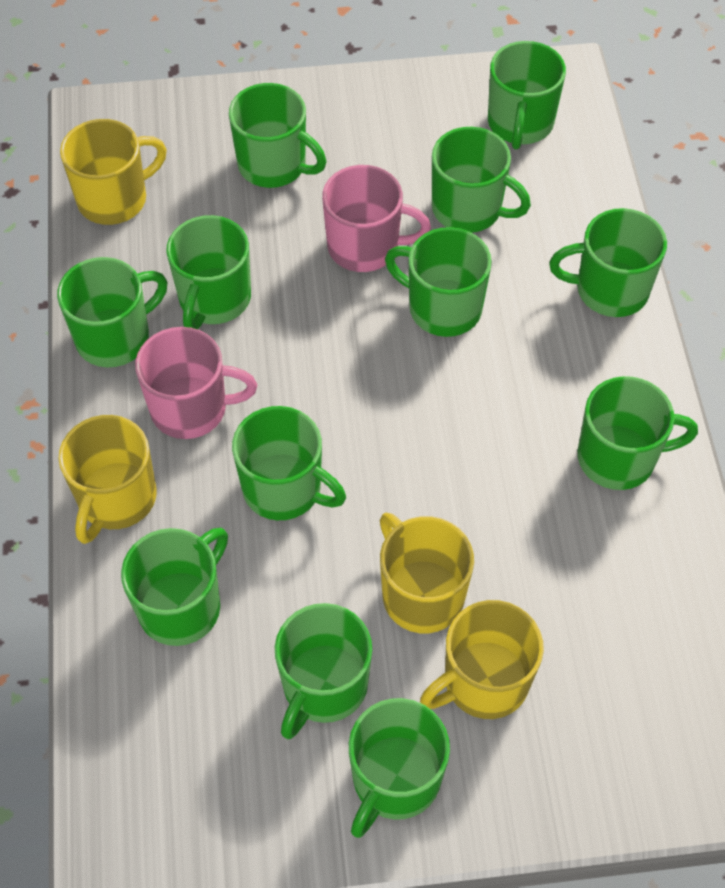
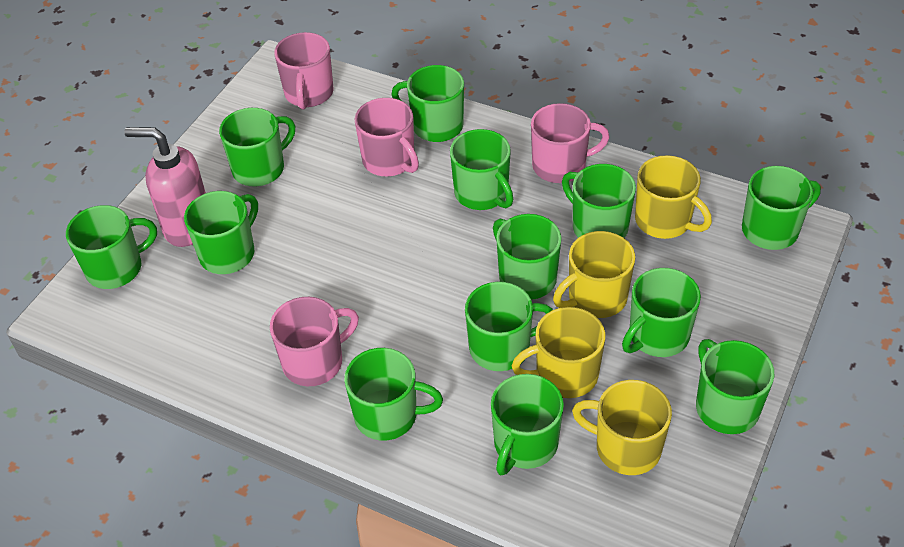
green mug: [57,257,168,367] [121,528,228,646] [166,215,251,330] [229,83,326,188] [232,406,346,520] [275,603,372,739] [349,698,450,838] [385,227,492,337] [432,127,531,233] [488,41,566,150] [549,208,667,317] [578,376,698,490] = 12 -> [66,205,157,289] [184,191,258,274] [219,108,295,186] [344,348,443,441] [391,65,464,142] [450,129,513,210] [465,282,553,371] [491,374,564,475] [493,214,562,300] [562,164,636,238] [622,268,701,357] [696,339,774,434] [742,166,821,250] = 13
pink mug: [135,327,257,439] [322,165,431,272] = 2 -> [270,297,359,386] [274,32,333,109] [355,98,419,176] [531,103,610,183] = 4
pink soap dispenser: none = 0 -> [124,127,206,247] = 1

